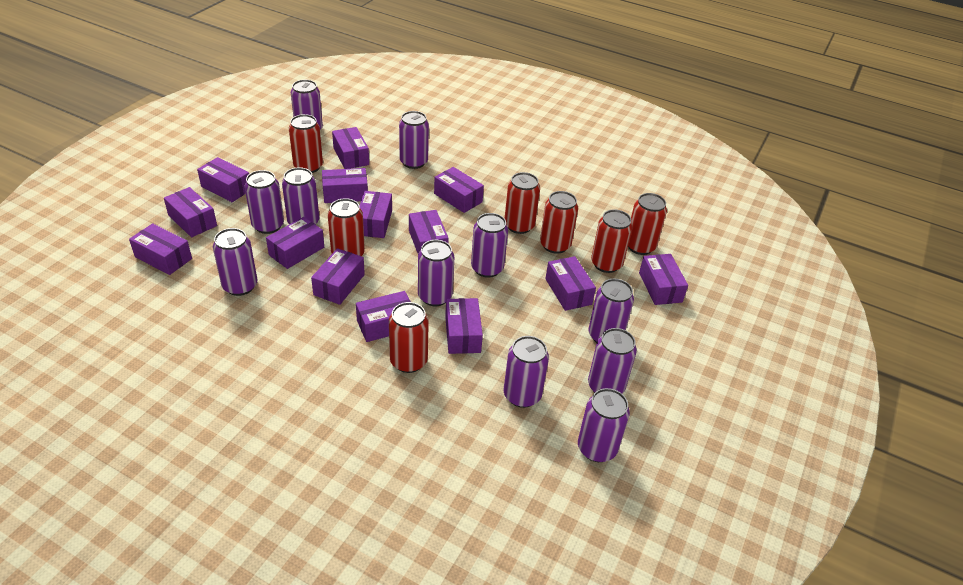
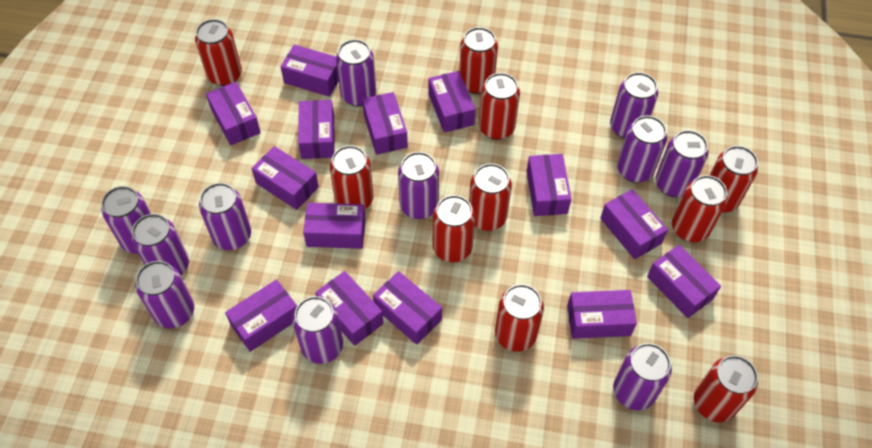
red can: [289,114,323,173] [328,198,365,256] [389,302,429,373] [504,172,540,234] [540,191,578,254] [591,209,633,273] [628,193,667,255] = 7 -> [195,19,242,86] [330,145,374,210] [433,195,475,262] [459,27,498,94] [469,164,512,231] [479,73,520,140] [495,284,544,352] [672,175,727,242] [694,355,758,422] [710,146,758,213] = 10

